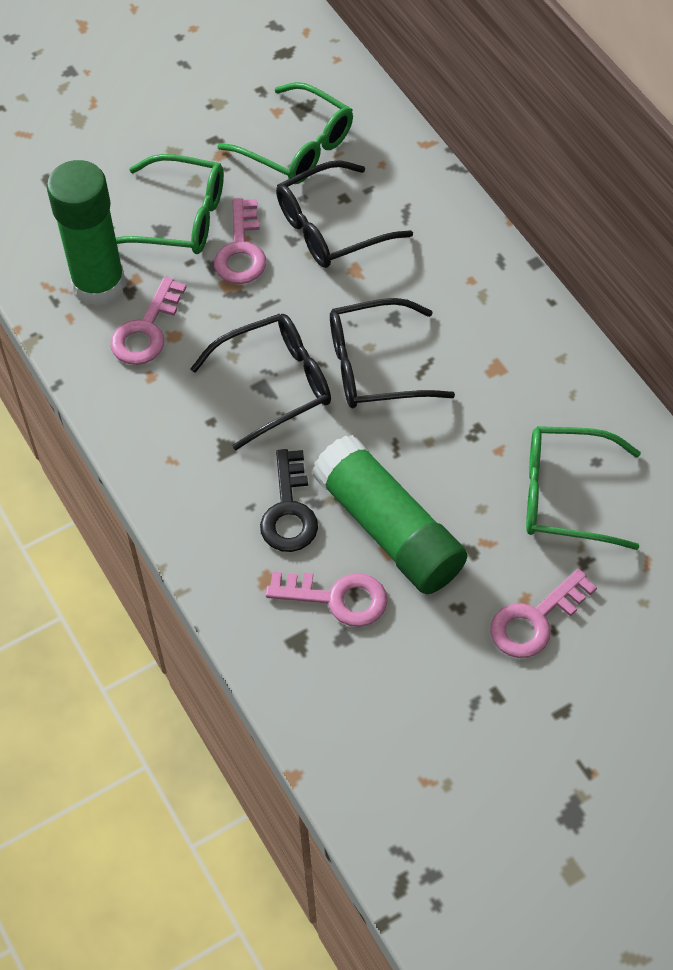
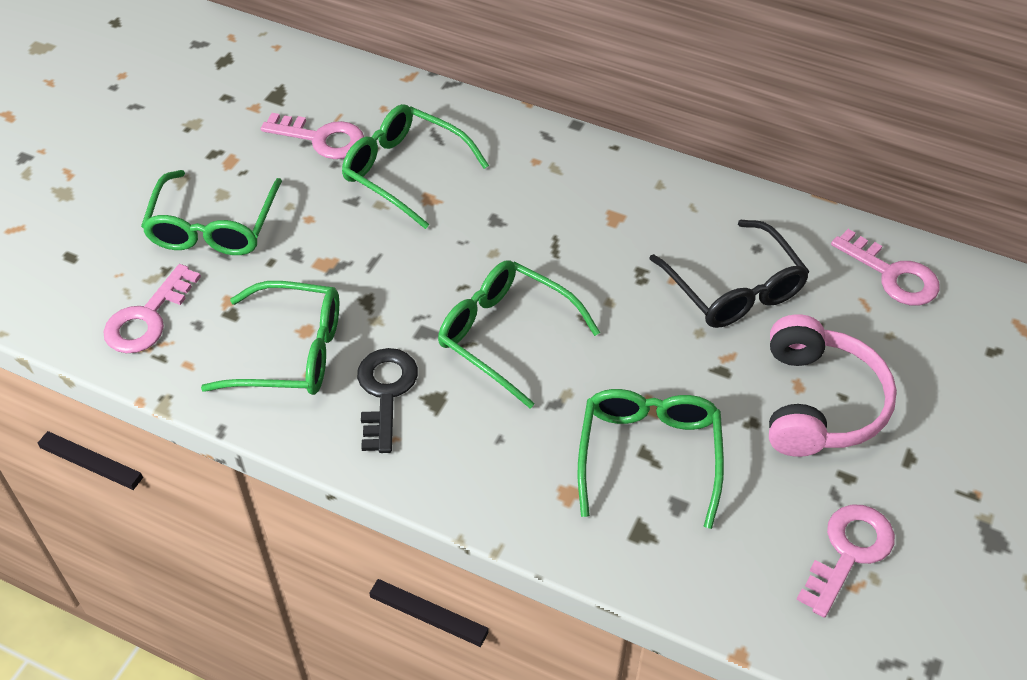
black glasses: [190,314,331,450] [276,160,413,268] [330,298,455,408] = 3 -> [649,220,810,328] = 1
green glasses: [116,154,224,254] [218,82,353,184] [526,426,641,550] = 3 -> [141,170,282,255] [201,281,339,395] [342,104,489,229] [438,260,600,409] [578,389,724,529] = 5
green glue stick: [47,160,126,306] [312,435,468,594] = 2 -> none = 0
pink headphones: none = 0 -> [769,314,897,457] = 1

